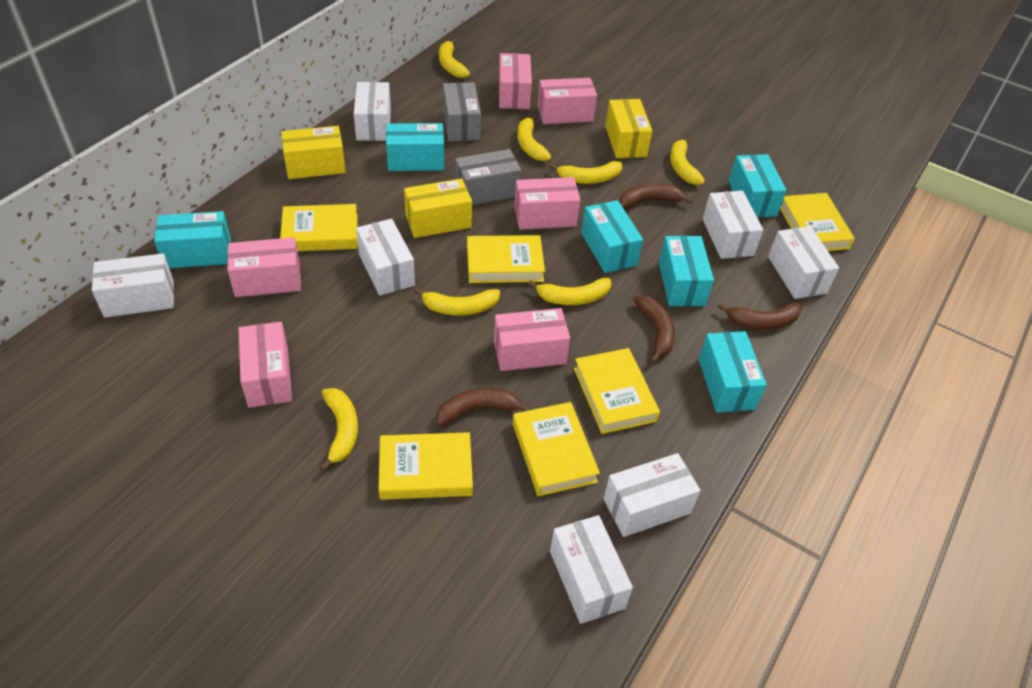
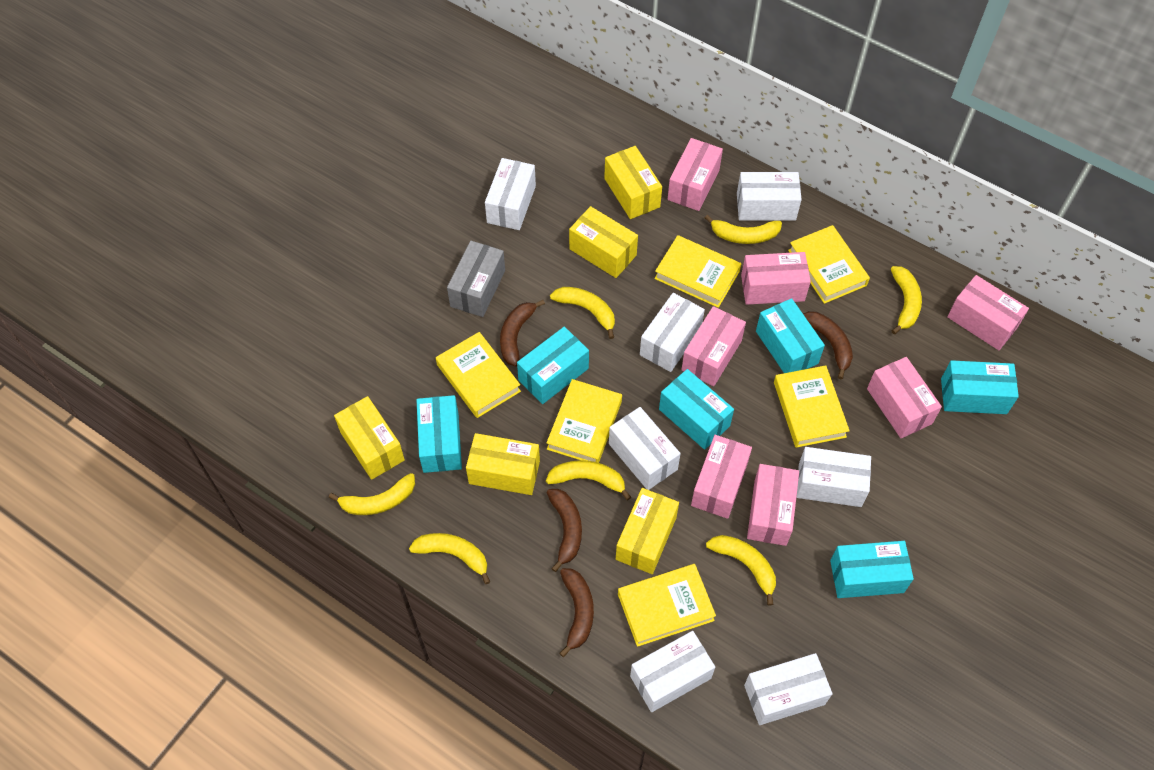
grey box: [443,82,481,141] [455,149,521,205] = 2 -> [447,241,505,317] = 1
pink box: [227,237,301,297] [238,322,292,408] [494,308,570,371] [499,53,532,109] [514,177,581,230] [538,78,597,124] = 6 -> [668,138,723,211] [681,306,746,386] [691,435,752,519] [741,252,811,305] [747,464,799,546] [867,357,942,438] [947,275,1029,350] = 7
yellow box: [281,126,346,179] [404,179,472,238] [605,99,652,158] = 3 -> [334,396,405,480] [466,433,540,495] [569,206,638,278] [604,146,662,219] [616,488,679,574] = 5

